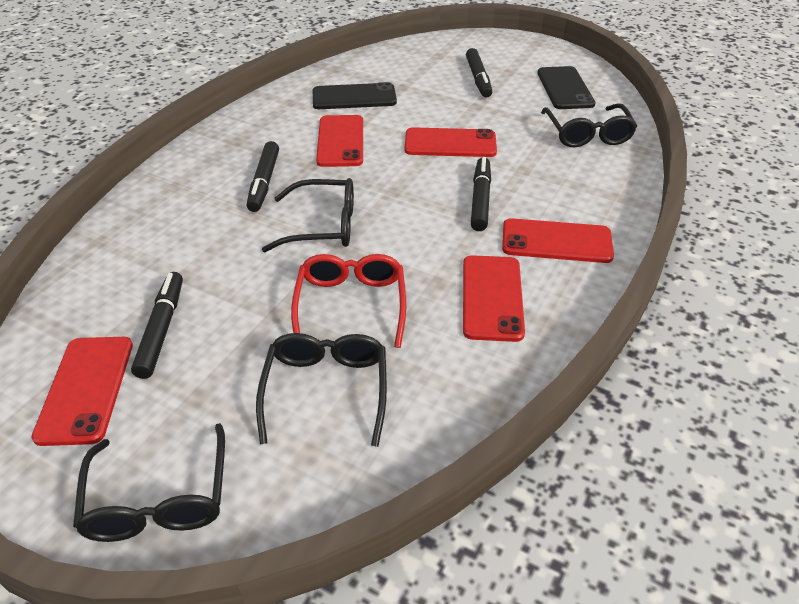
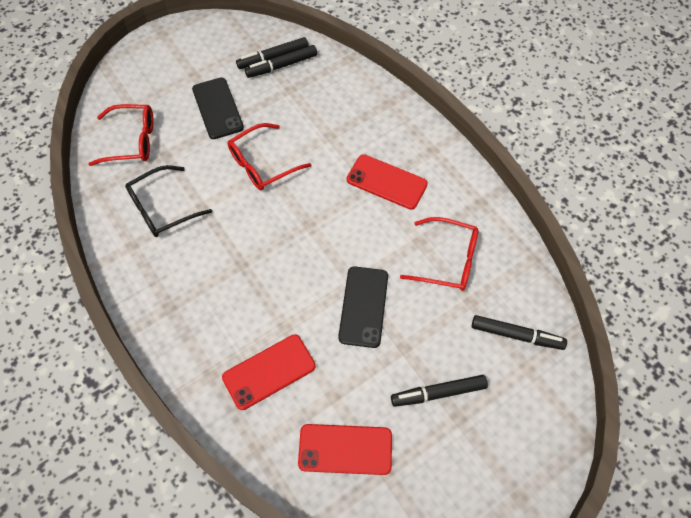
black glasses: [73,423,225,542] [256,333,387,447] [262,178,354,252] [541,103,637,147] = 4 -> [125,165,212,237] = 1
red glasses: [291,254,406,348] = 1 -> [88,104,154,166] [227,123,311,190] [400,217,479,291] = 3
red phone: [31,337,133,446] [316,115,363,167] [405,127,497,157] [463,255,525,342] [502,218,614,263] = 5 -> [222,335,316,410] [298,424,392,475] [347,154,428,210] = 3

